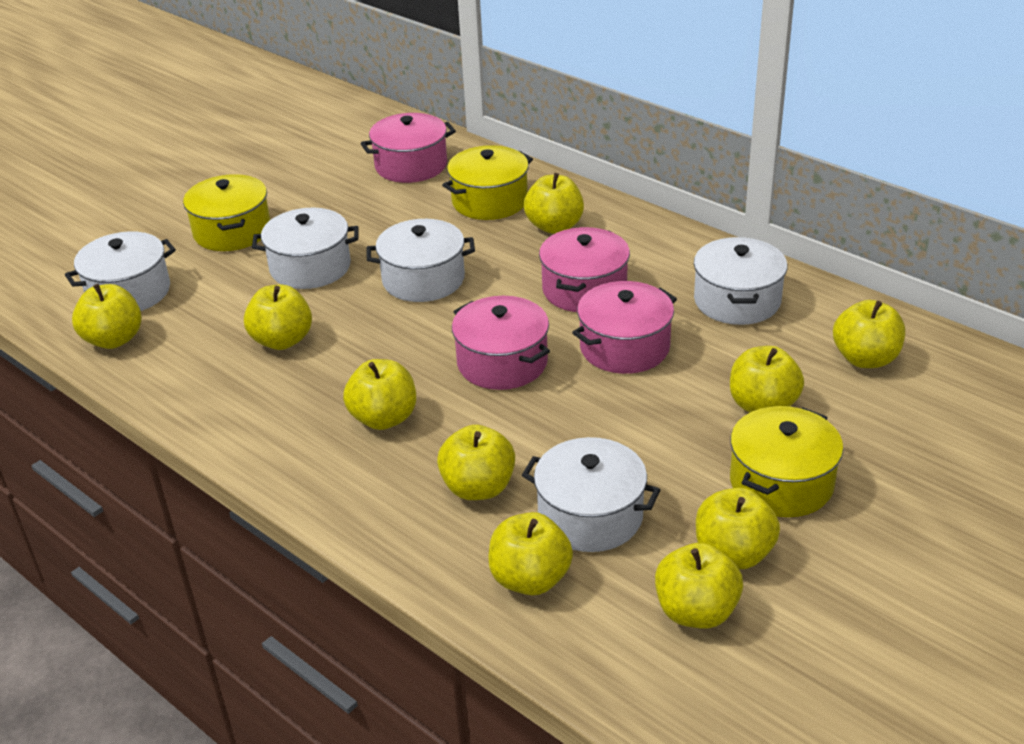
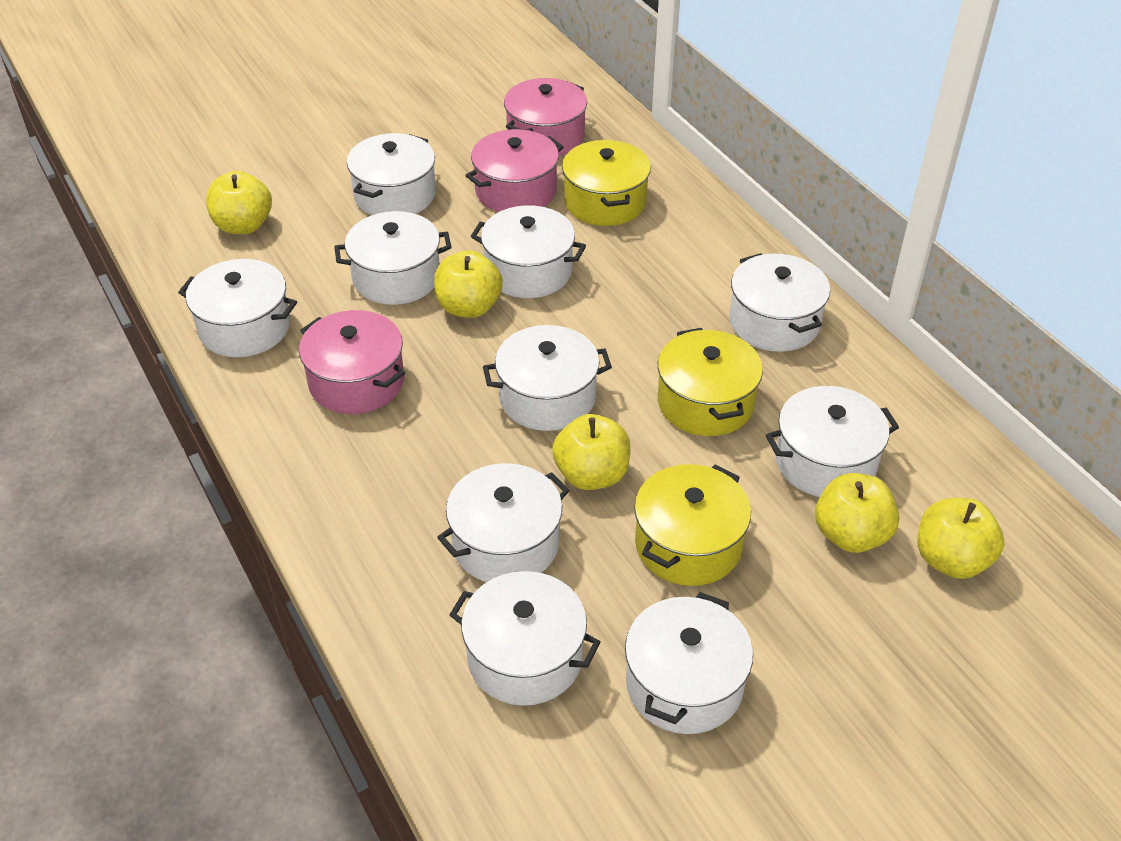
pink pot: [361,113,456,183] [452,296,550,390] [539,227,630,312] [572,281,677,374] = 4 -> [299,310,405,414] [465,129,563,212] [504,78,587,156] = 3
white pot: [65,231,176,311] [252,208,359,289] [367,219,475,302] [522,437,660,552] [694,237,787,325] = 5 -> [178,259,297,357] [334,211,452,305] [347,133,436,215] [437,463,569,582] [450,571,600,706] [471,205,586,298] [483,325,612,431] [625,592,753,734] [730,253,830,352] [766,386,899,497] = 10
yellow apple: [72,284,142,349] [244,285,312,350] [343,359,416,430] [437,425,515,500] [488,512,573,595] [524,173,584,234] [655,543,743,629] [696,488,780,569] [730,346,804,413] [833,300,905,368] = 10 -> [206,171,272,234] [434,250,503,318] [552,414,631,490] [815,473,900,553] [918,498,1004,579] = 5

